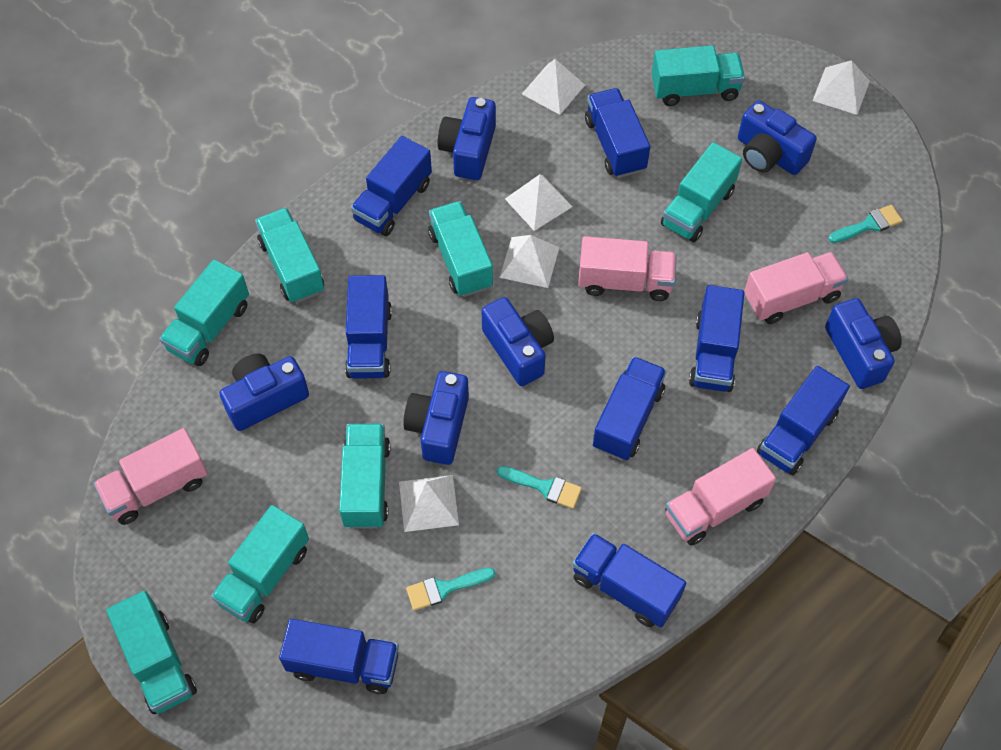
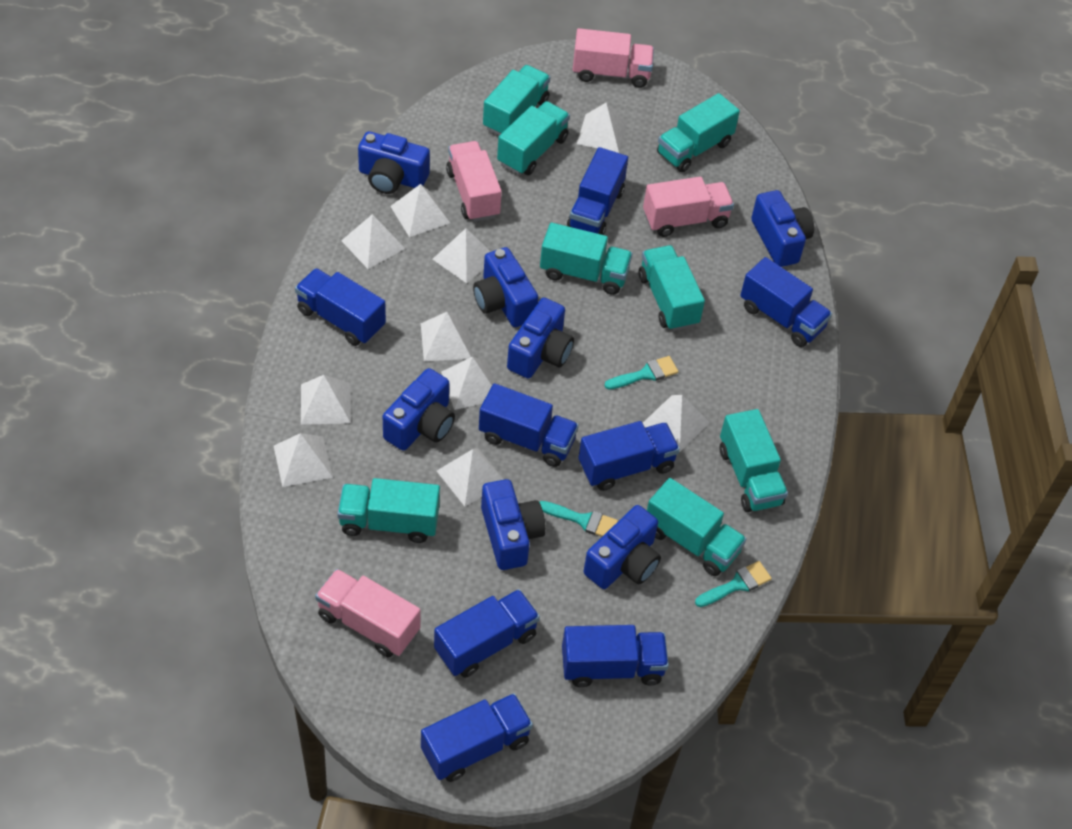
blue camera: [219,354,309,431] [403,371,469,465] [437,97,496,180] [482,297,554,386] [738,100,817,175] [825,298,902,389] = 6 -> [358,131,430,194] [383,368,455,451] [473,247,538,327] [481,479,546,570] [507,298,574,379] [584,505,661,589] [751,190,814,267] = 7
white pyramid: [399,475,459,532] [500,235,559,288] [505,174,572,231] [522,59,585,115] [812,60,870,115] = 5 -> [274,433,333,487] [301,375,351,425] [341,214,405,269] [390,184,450,237] [421,312,472,361] [433,228,491,283] [437,448,504,506] [441,357,495,410] [577,103,627,153] [643,395,710,452] = 10

